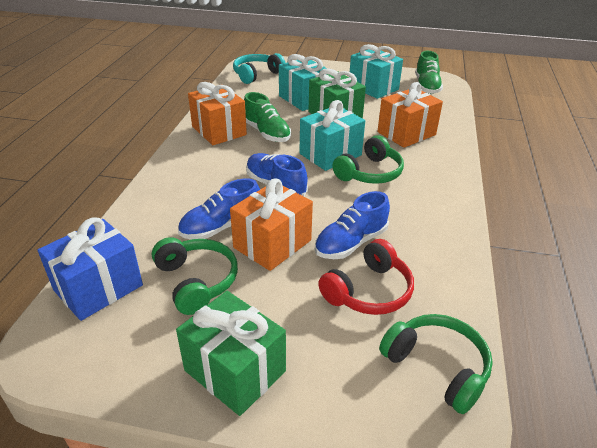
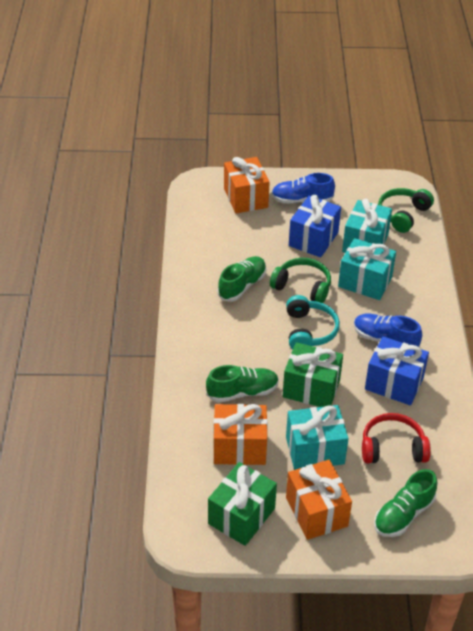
blue gift: [38,217,143,321] = 1 -> [289,195,341,257] [365,336,429,405] = 2
blue shoe: [178,179,260,239] [246,153,308,196] [315,191,390,259] = 3 -> [271,173,335,203] [354,313,422,348] = 2
green headphones: [152,237,238,315] [332,135,404,184] [379,314,493,414] = 3 -> [270,258,331,303] [378,188,434,233] = 2
green shoe: [244,92,291,142] [415,51,443,94] = 2 -> [206,365,279,402] [217,256,266,302] [374,469,437,537] = 3

